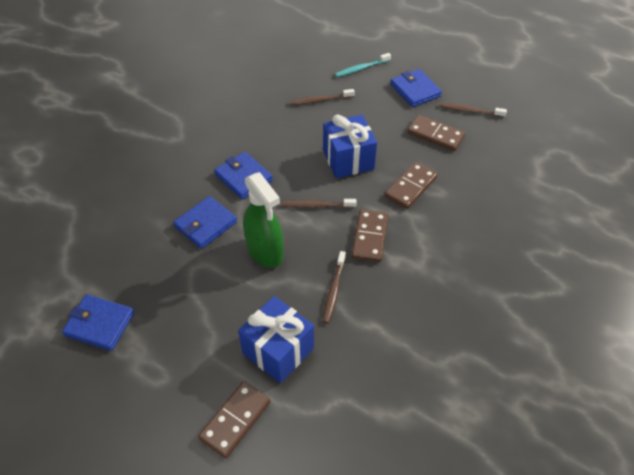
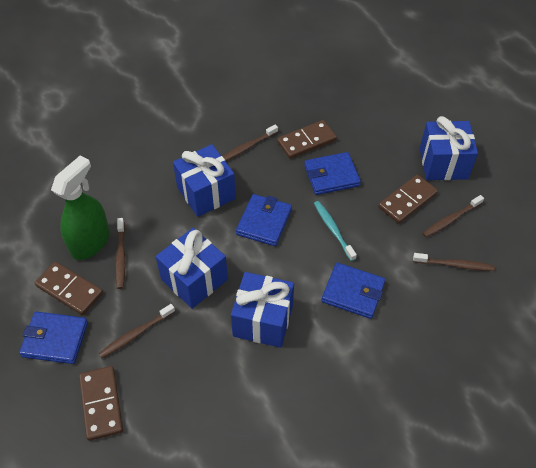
blue gift: [238,296,314,383] [323,115,377,178] = 2 -> [156,228,228,309] [173,144,236,217] [231,272,294,348] [420,116,478,180] = 4
brown toothbrush: [282,199,357,208] [290,89,355,105] [322,251,346,323] [439,103,507,118] = 4 -> [98,304,175,358] [115,218,126,289] [223,124,278,162] [413,253,495,271] [422,195,484,237] = 5

